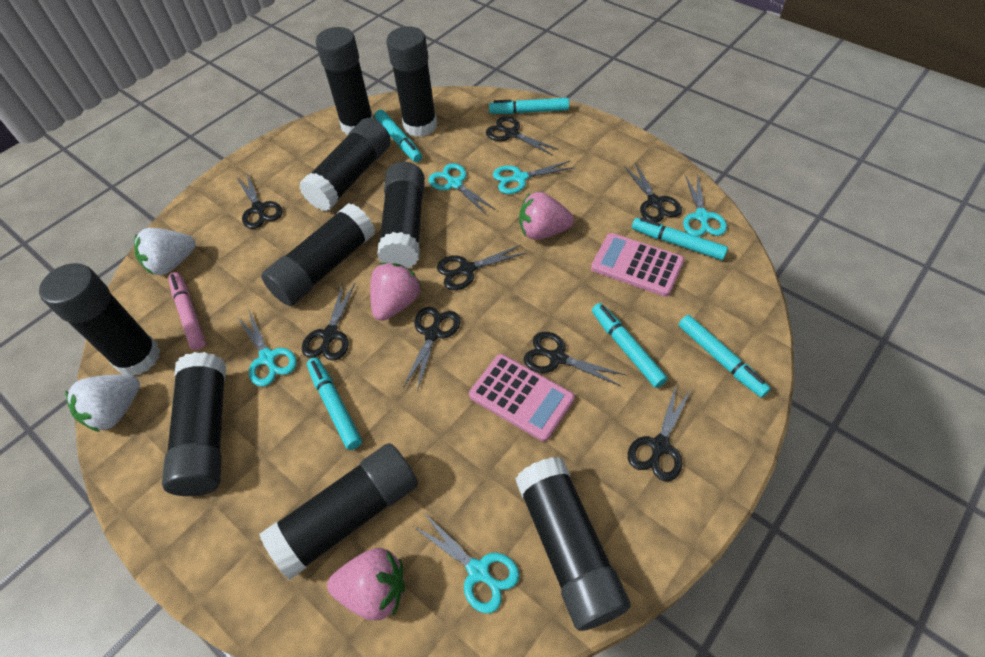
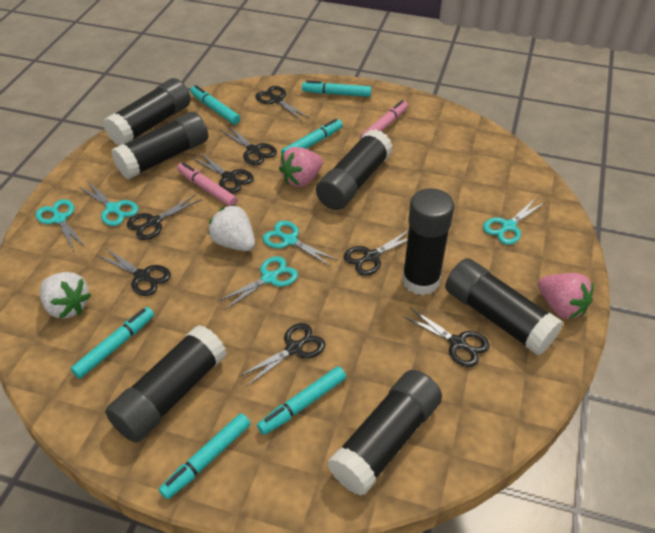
black glue stick: [39,263,160,375] [162,352,226,496] [259,443,418,580] [261,203,375,306] [299,118,391,211] [316,27,374,135] [377,162,425,268] [386,27,437,137] [515,457,631,631] = 9 -> [103,78,191,146] [105,325,227,443] [112,112,208,180] [316,129,393,210] [328,370,442,496] [402,188,454,295] [445,258,563,355] = 7
pink calculator: [469,354,575,442] [591,233,684,297] = 2 -> none = 0
pink marker: [168,272,206,350] = 1 -> [177,162,238,206] [360,100,408,140] = 2
pink strawberry: [327,548,405,620] [370,262,421,321] [519,192,574,240] = 3 -> [279,147,323,187] [538,273,594,319] = 2

